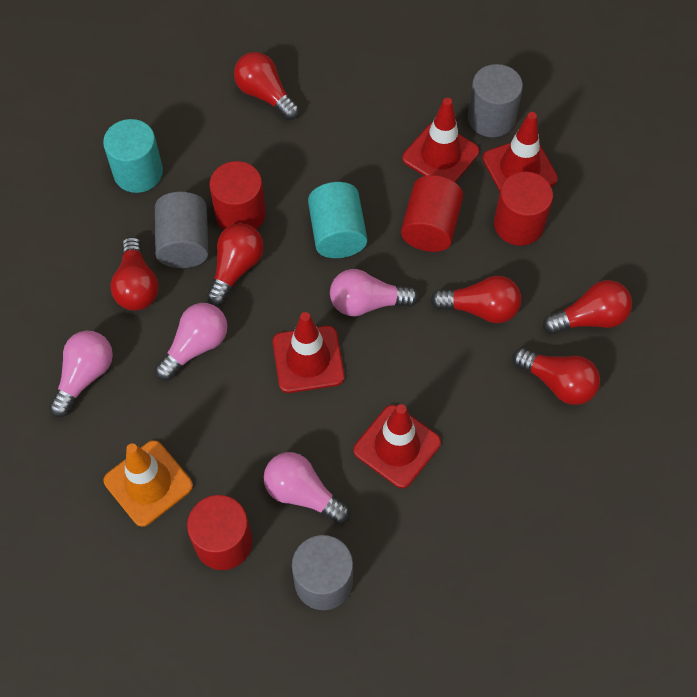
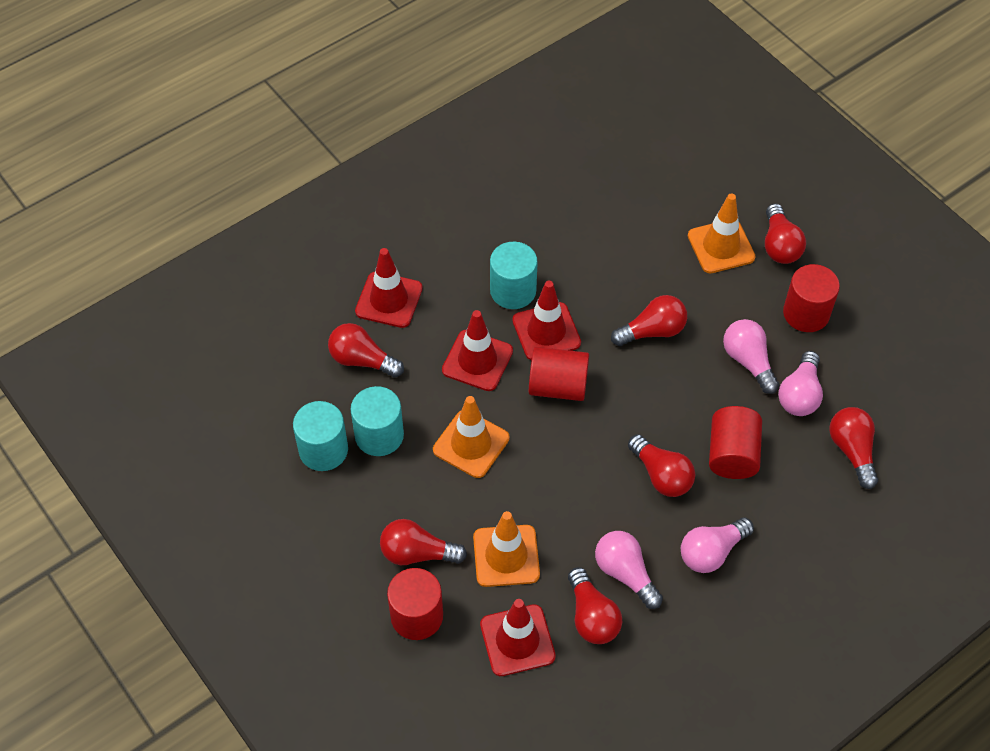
grey cylinder: [155,192,209,268] [292,535,353,610] [468,64,523,137] = 3 -> none = 0
orange traffic cone: [104,440,193,527] = 1 -> [433,396,509,478] [473,511,540,587] [688,193,756,273] = 3
red light bulb: [110,237,159,311] [206,223,264,306] [234,52,300,120] [430,276,521,323] [512,348,600,405] [543,280,632,334] = 6 -> [328,323,404,378] [380,519,467,565] [568,567,622,644] [611,295,687,346] [628,434,695,497] [765,204,806,264] [829,407,878,489] = 7
turquoise cylinder: [103,119,163,193] [308,182,367,258] = 2 -> [293,401,348,471] [350,386,404,456] [490,242,538,309] = 3

